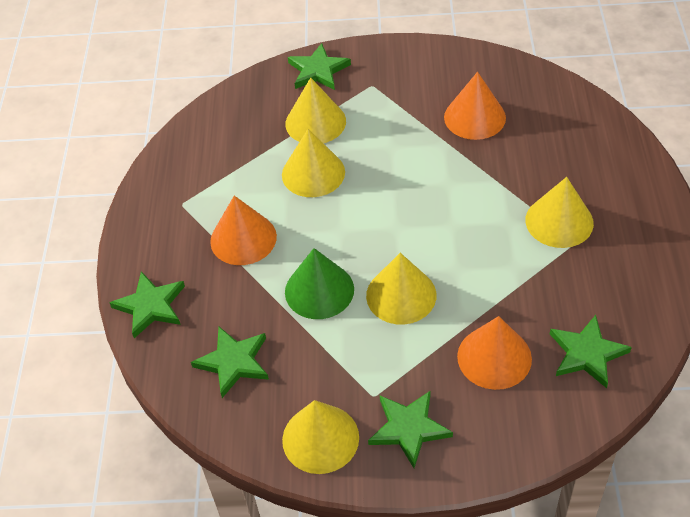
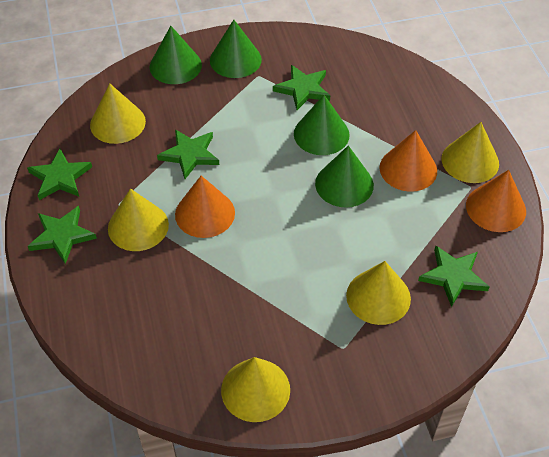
green cone: [285,248,354,319] = 1 -> [150,26,202,84] [210,20,262,78] [294,95,349,155] [315,146,374,208] = 4

